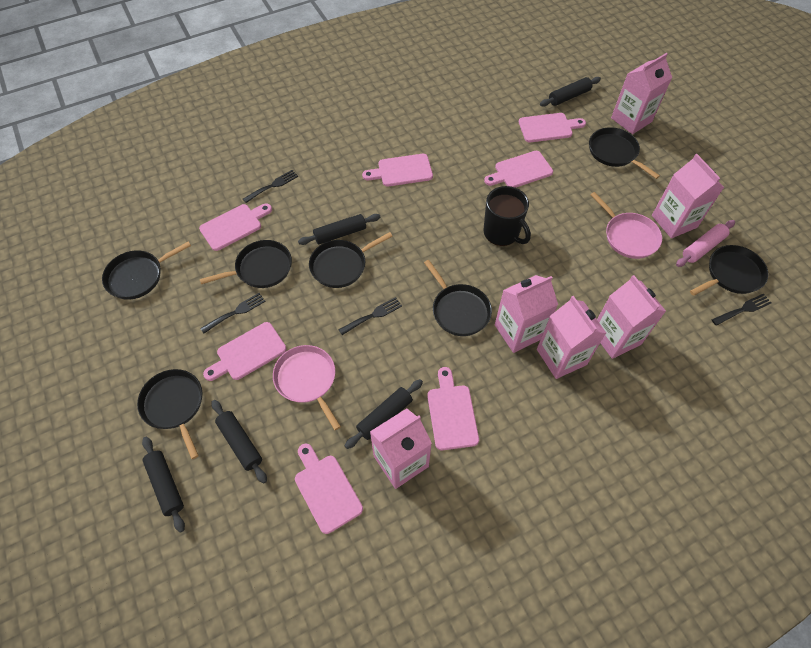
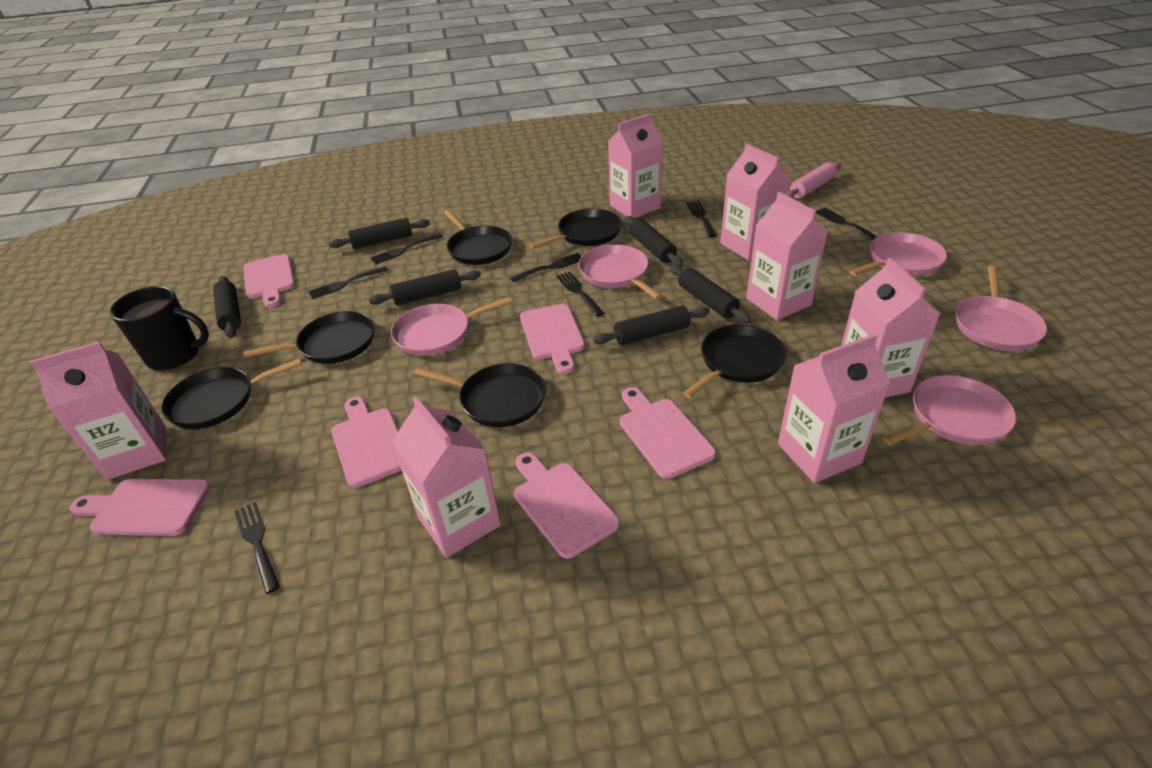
black fork: [200,293,266,334] [243,170,298,203] [338,297,402,335] [712,294,771,326] = 4 -> [234,502,280,594] [308,266,388,299] [370,233,443,264] [510,253,582,282] [557,272,604,317] [686,201,717,238] [816,208,877,240] = 7
black pan: [102,241,191,300] [137,369,202,459] [200,240,292,288] [309,232,393,288] [424,260,492,336] [589,127,660,179] [690,245,768,296] = 7 -> [161,358,302,429] [244,311,375,364] [414,363,546,427] [444,210,512,265] [529,208,622,249] [683,324,787,398] = 6
black rolling pin: [142,437,185,532] [212,400,267,484] [298,214,380,245] [345,379,423,449] [540,77,601,107] = 5 -> [213,276,241,338] [329,218,430,249] [369,269,481,305] [593,306,710,345] [625,216,683,267] [670,265,751,324] = 6
pink carton: [370,408,432,489] [495,275,558,353] [537,296,606,379] [597,275,666,359] [611,53,672,134] [652,154,724,238] = 6 -> [30,341,167,480] [392,396,501,558] [608,113,663,218] [720,143,790,260] [746,191,828,320] [778,334,890,483] [841,257,941,397] = 7
pink cutting board: [199,203,272,251] [203,322,287,381] [295,444,363,534] [362,154,433,186] [427,367,479,450] [484,151,553,188] [519,113,586,142] = 7 -> [70,479,210,536] [243,254,295,308] [331,397,402,488] [514,452,620,559] [520,304,585,374] [620,387,716,479] = 6
pink pan: [273,345,341,430] [591,192,662,259] = 2 -> [391,297,512,356] [578,245,662,299] [849,232,947,276] [883,375,1016,446] [955,266,1047,351] = 5

